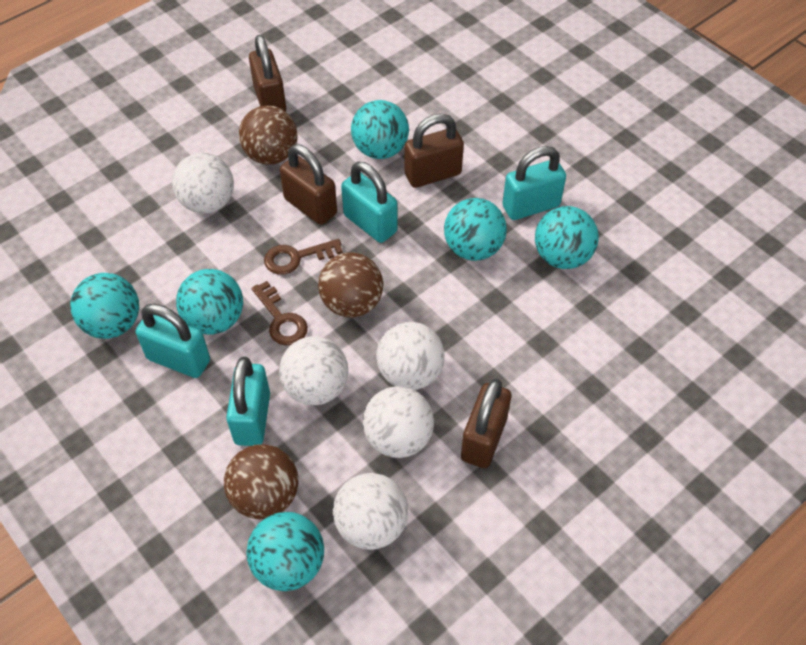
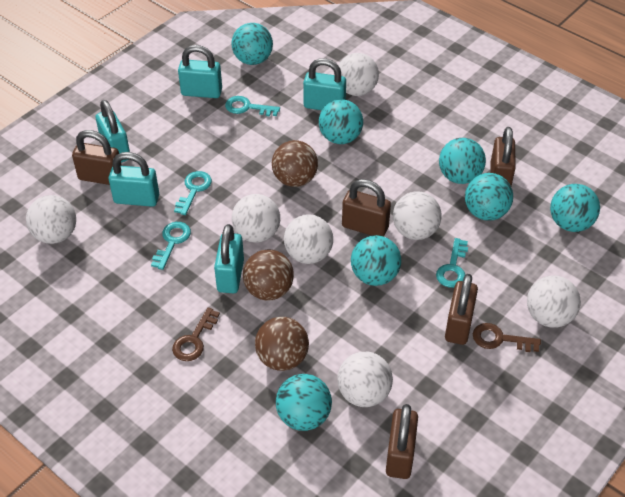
brown padlock: [249,35,286,112] [280,144,337,225] [405,114,464,188] [461,379,511,468] = 4 -> [72,130,122,185] [342,179,391,237] [386,404,418,479] [445,274,478,345] [491,127,516,186] = 5
turquoise ball: [70,273,139,339] [176,269,243,335] [246,512,324,591] [351,100,409,159] [444,198,507,261] [535,206,599,269] = 6 -> [231,23,273,65] [276,374,332,431] [319,99,363,144] [351,235,401,286] [439,138,486,184] [465,173,513,221] [550,184,600,232] = 7
turquoise key: none = 0 -> [151,222,191,270] [174,171,212,215] [225,96,280,116] [436,238,468,288] = 4
turquoise padlock: [136,304,210,378] [226,357,270,446] [341,162,398,243] [502,146,566,220] = 4 -> [96,100,130,163] [109,152,159,207] [178,45,222,98] [214,224,244,293] [303,58,346,110] = 5
white ball: [172,153,234,214] [279,336,348,405] [333,473,408,550] [363,386,434,458] [376,322,445,390] = 5 -> [26,195,76,244] [232,194,280,243] [284,214,333,264] [337,352,393,407] [338,53,379,96] [393,191,442,240] [527,276,581,328] = 7

